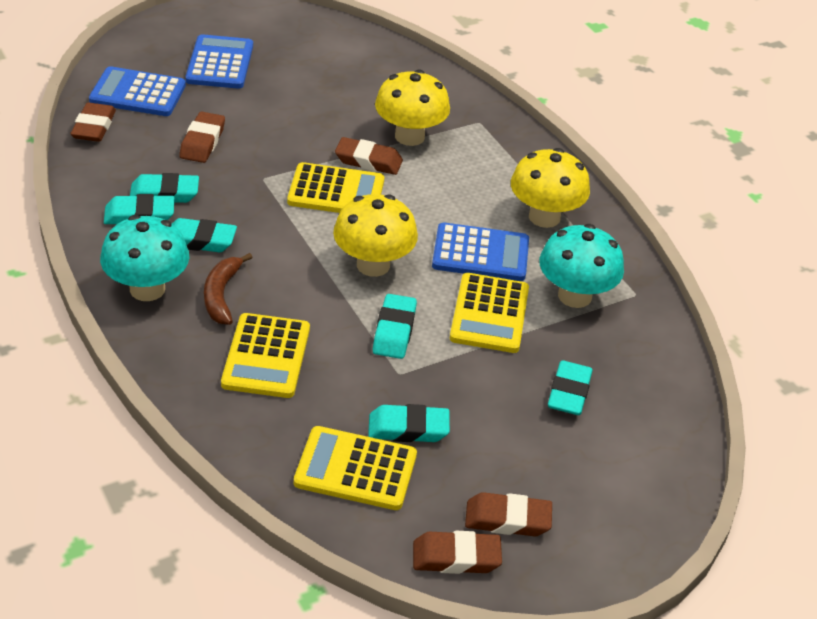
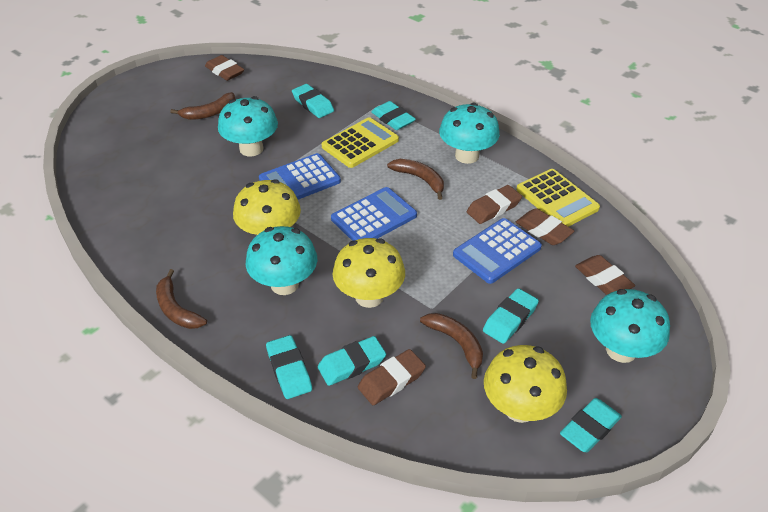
brown banana: [204,253,253,325] = 1 -> [156,269,207,329] [170,92,235,120] [387,159,444,200] [420,313,483,379] = 4
turquoise mushroom: [100,215,189,301] [539,224,624,308] = 2 -> [218,96,278,156] [246,226,317,295] [439,102,500,164] [590,289,670,363] = 4
yellow calculator: [221,313,310,398] [287,162,384,213] [294,426,417,510] [450,273,529,353] = 4 -> [321,117,399,168] [516,169,600,227] = 2

